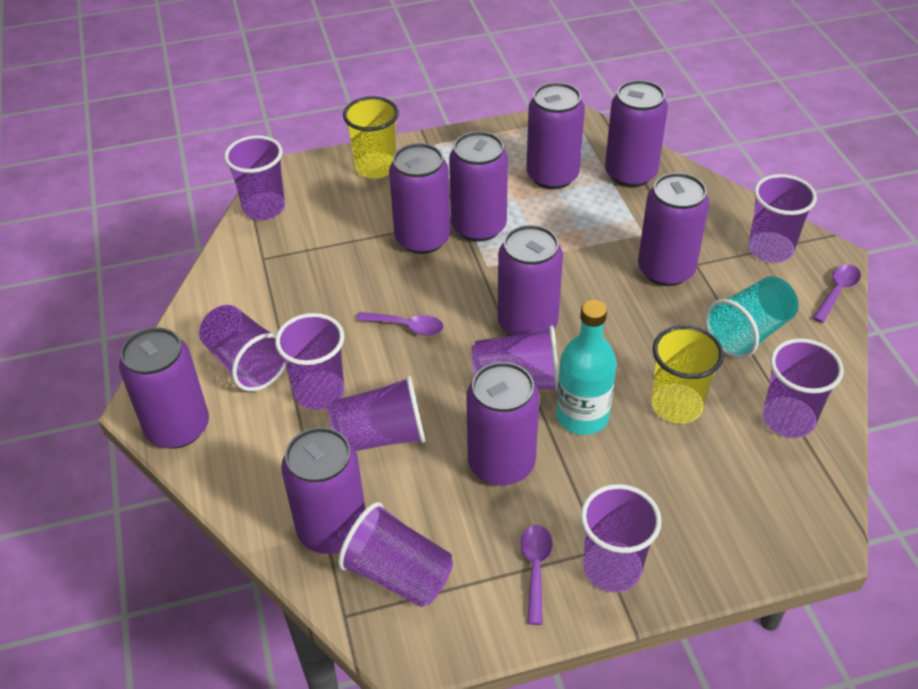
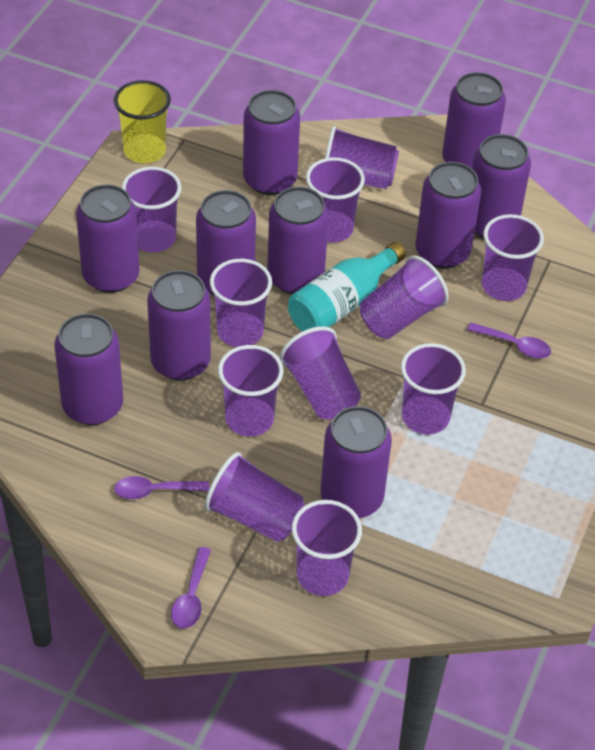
purple can: [119,327,209,448] [281,427,365,554] [389,143,450,254] [449,131,508,242] [466,362,539,486] [498,225,563,336] [526,82,585,189] [605,80,668,187] [638,173,709,286] = 9 -> [54,313,123,425] [76,184,140,293] [147,270,211,381] [196,190,256,295] [243,90,300,195] [267,187,329,294] [321,406,392,518] [415,162,481,268] [442,72,506,168] [472,134,531,238] = 10
purple cup: [199,305,286,391] [224,135,285,220] [275,313,344,410] [328,376,425,451] [338,502,453,607] [472,325,559,391] [581,484,662,592] [748,174,817,263] [763,338,844,438] = 9 -> [122,167,181,252] [205,452,304,542] [210,259,272,347] [218,345,283,436] [280,326,361,419] [292,500,362,596] [306,157,365,242] [325,126,399,189] [360,256,449,339] [401,343,466,434] [482,214,544,301] = 11
turquoise cup: [705,276,799,358] = 1 -> none = 0
yellow cup: [343,96,399,179] [651,325,724,424] = 2 -> [114,80,171,163] = 1

